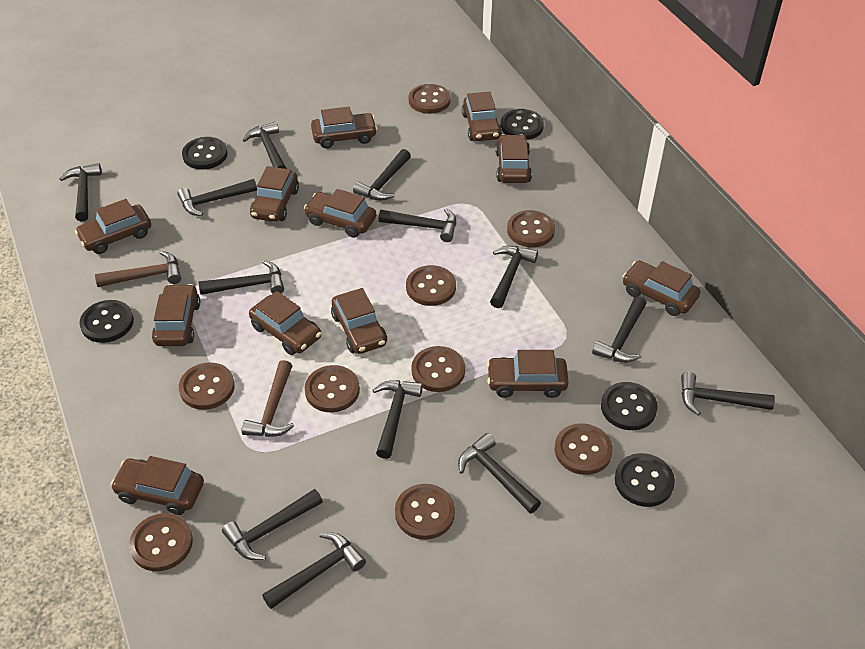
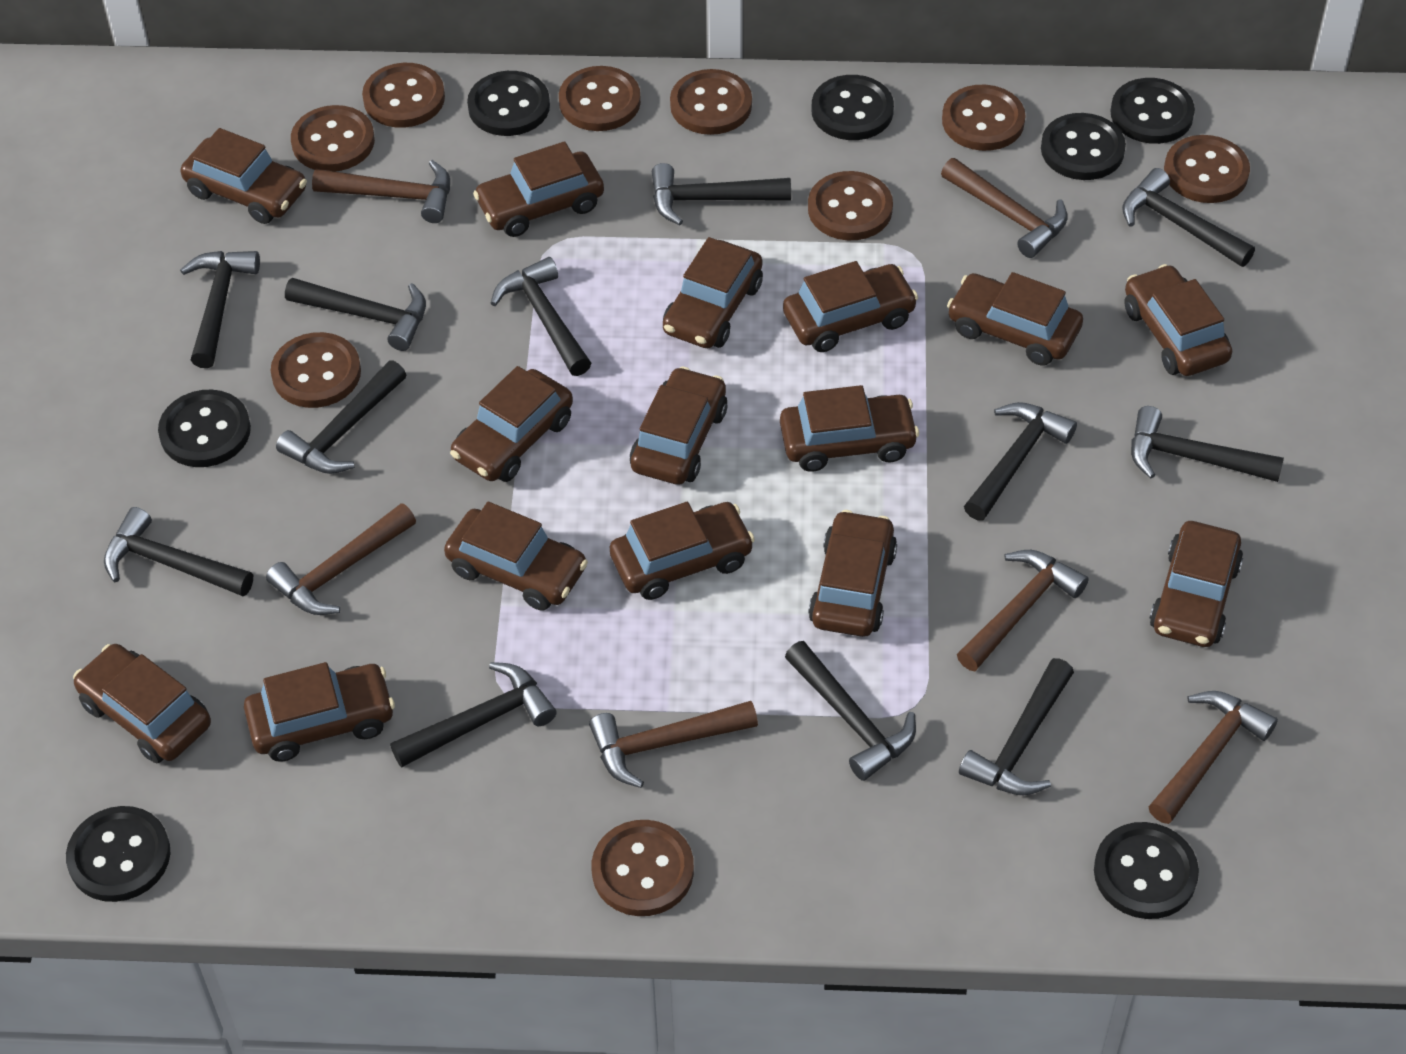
black button: [79,300,134,343] [182,137,228,170] [501,109,544,140] [601,382,658,430] [615,453,675,507] = 5 -> [66,806,170,902] [158,389,251,467] [467,71,550,136] [812,75,894,140] [1041,113,1126,180] [1094,822,1199,919] [1110,78,1195,144] = 7
black hammer: [59,163,102,221] [177,179,257,216] [199,260,284,295] [222,489,323,560] [242,121,287,169] [262,533,366,609] [353,149,411,201] [373,380,423,459] [379,208,456,242] [458,433,541,514] [490,246,538,308] [592,296,647,363] [681,372,775,415] = 13 -> [104,507,253,596] [180,251,260,368] [276,360,406,474] [285,278,426,351] [390,662,557,767] [491,257,591,376] [652,163,791,225] [785,641,916,781] [959,658,1074,795] [964,402,1077,521] [1122,168,1255,267] [1131,406,1284,482] = 12
brown car: [75,199,151,254] [110,456,204,515] [152,284,200,346] [249,291,321,355] [250,166,299,222] [304,189,376,238] [311,107,377,149] [331,288,387,354] [462,92,502,141] [487,350,569,398] [495,134,532,183] [622,261,700,316] = 12 -> [73,644,211,763] [180,128,307,224] [244,662,395,762] [444,502,588,611] [450,366,573,482] [473,141,604,237] [610,502,755,600] [630,366,728,485] [663,237,763,348] [780,385,919,472] [783,261,918,352] [808,510,897,637] [947,272,1083,366] [1125,264,1232,376] [1150,521,1243,647] = 15
brown hammer: [95,251,181,287] [242,360,294,437] = 2 -> [266,503,416,615] [312,160,450,223] [589,701,758,788] [941,158,1068,258] [957,550,1089,671] [1149,691,1278,824] = 6

